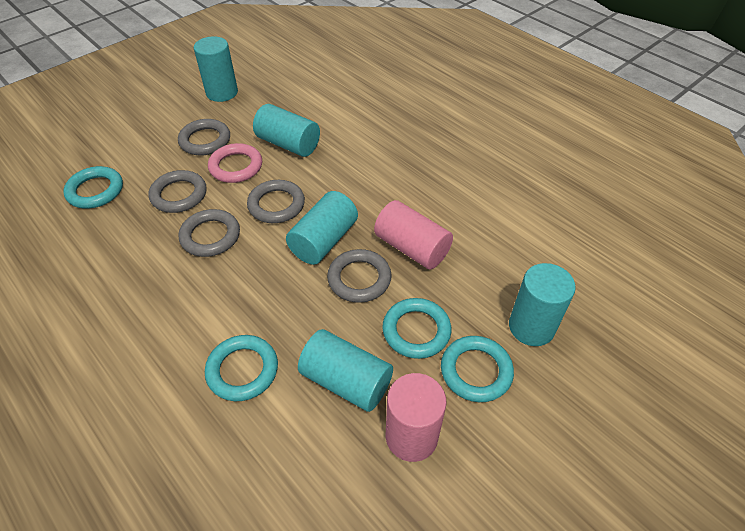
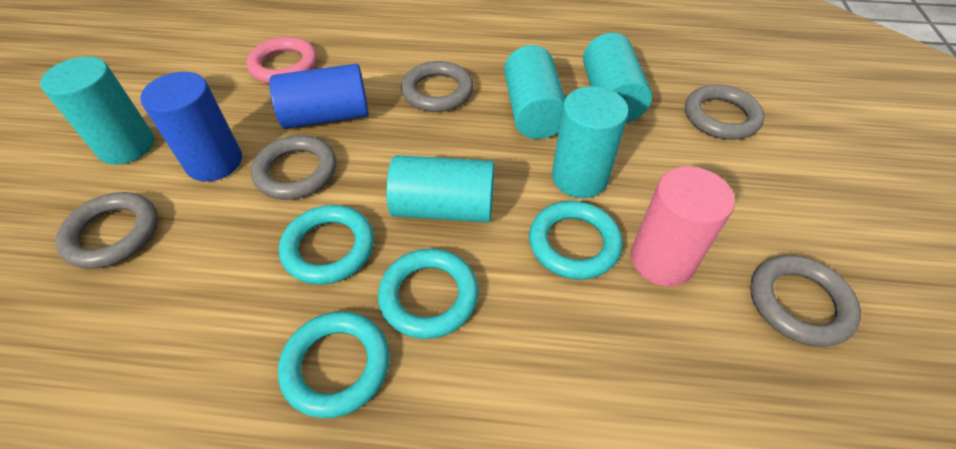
blue cylinder: none = 0 -> [140,72,242,182] [269,64,369,129] = 2
pink cylinder: [374,200,453,269] [386,373,447,462] = 2 -> [631,166,735,287] = 1

